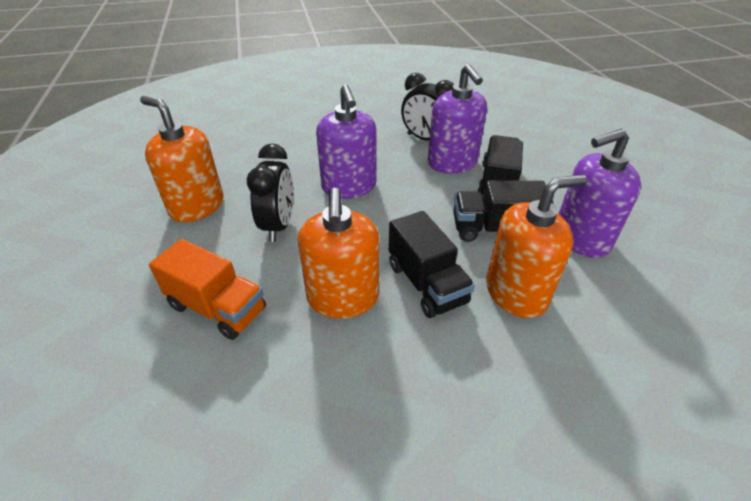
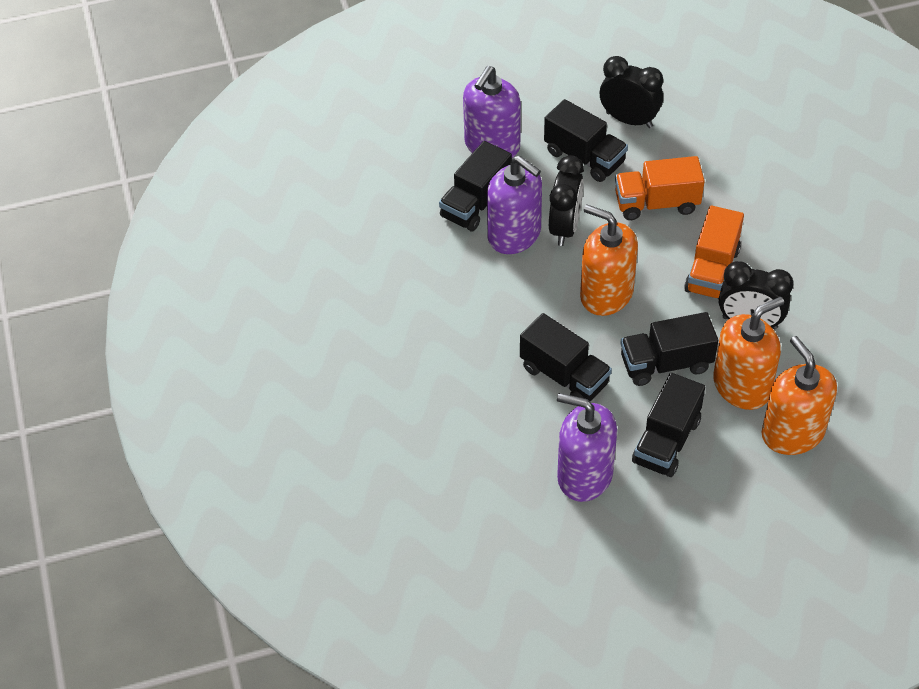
black clock: [247,143,293,242] [401,73,454,140] = 2 -> [549,155,584,246] [600,56,663,128] [719,261,793,329] = 3
black truck: [389,211,475,318] [453,180,553,242] [478,135,523,196] = 3 -> [439,141,512,232] [520,313,612,401] [544,99,628,182] [620,312,718,386] [632,373,705,477] = 5
orange truck: [149,239,266,340] = 1 -> [615,156,705,220] [684,205,744,299] = 2

